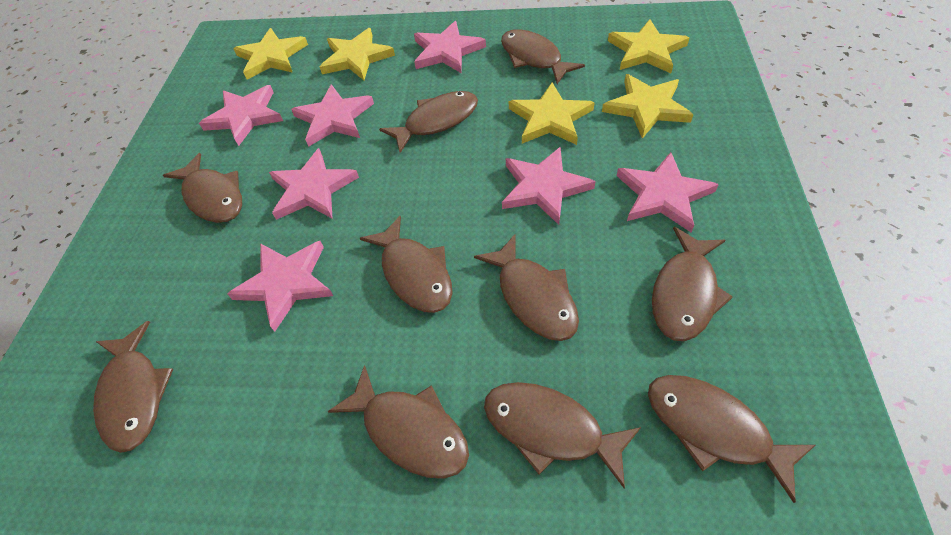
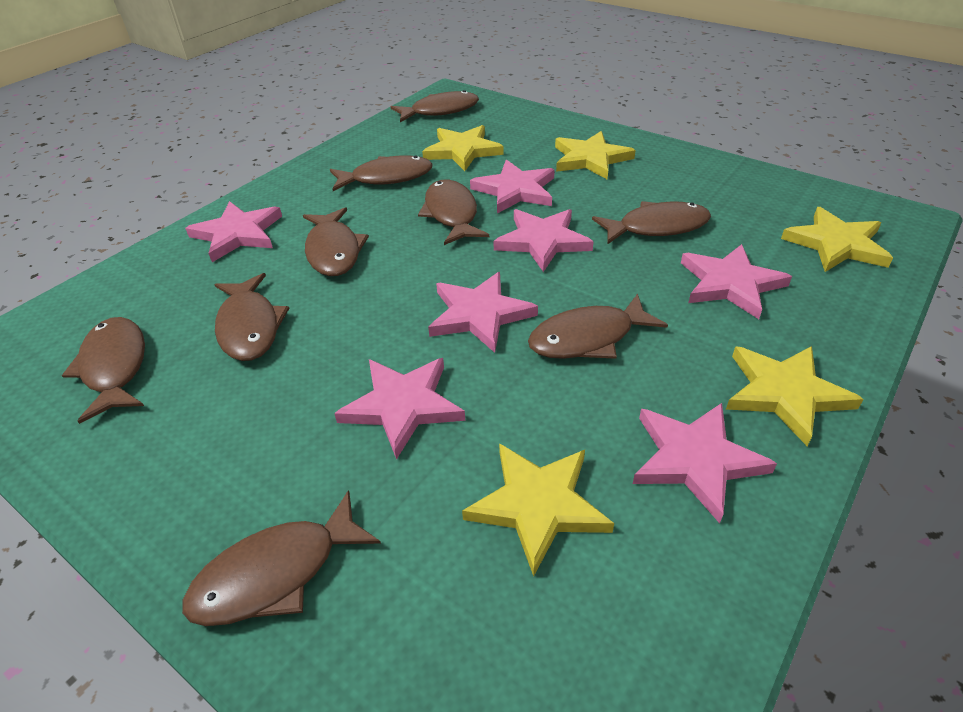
brown fish: [93,321,173,453] [163,153,242,223] [327,365,469,479] [360,216,453,313] [379,91,478,153] [474,234,579,341] [484,382,641,488] [501,29,585,84] [648,375,815,503] [652,227,733,341] = 10 -> [62,317,145,424] [182,490,381,626] [214,273,289,361] [303,207,369,276] [330,155,433,191] [391,90,479,123] [418,180,489,245] [528,293,668,359] [592,201,711,245] = 9

